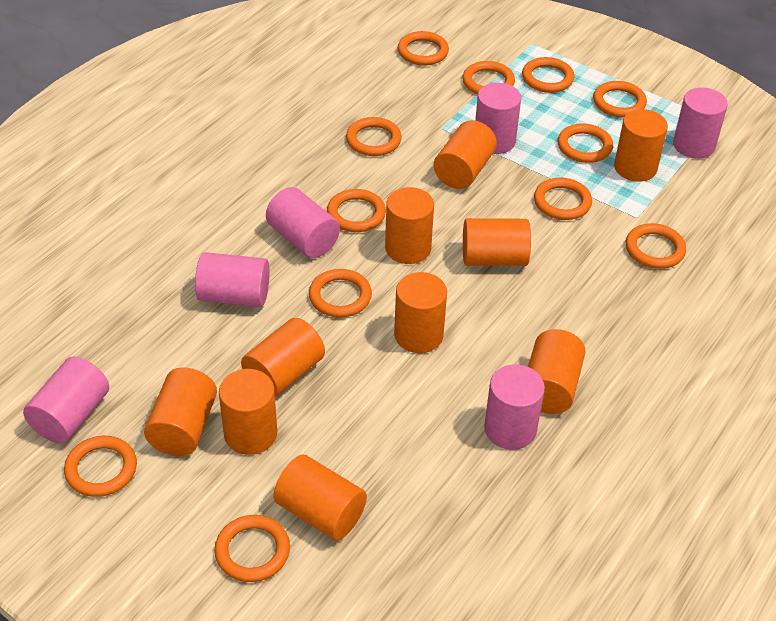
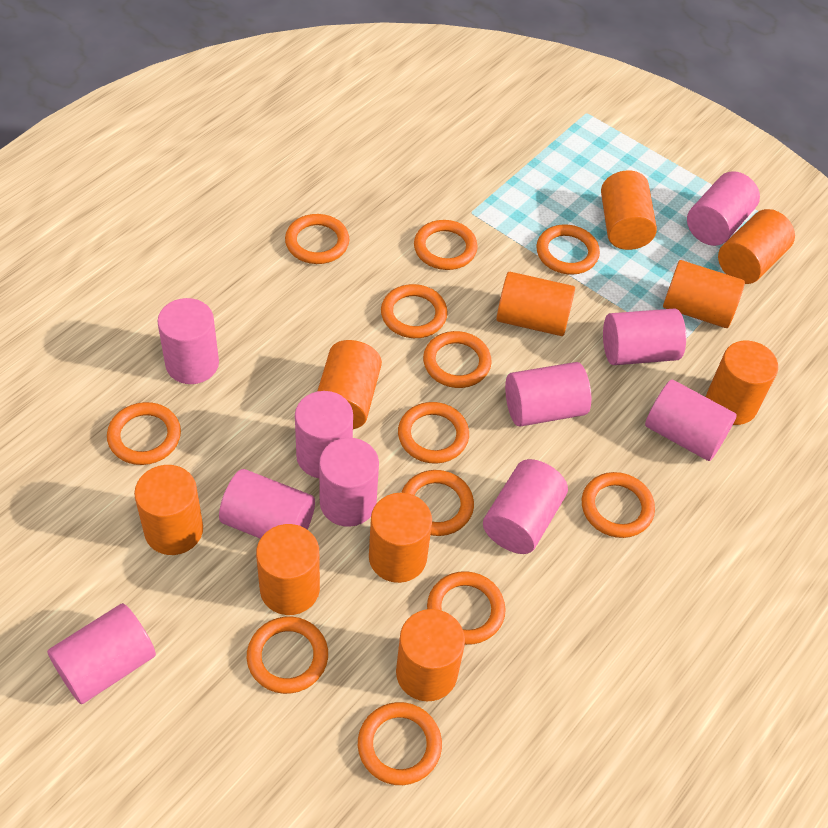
pink cylinder: [23,357,109,444] [195,252,270,307] [266,187,340,258] [475,83,521,154] [484,364,545,450] [673,87,728,159] = 6 -> [47,603,156,704] [158,298,219,384] [219,469,315,539] [295,391,353,478] [319,438,379,527] [483,459,568,554] [505,362,591,427] [603,308,686,365] [645,379,737,461] [687,171,760,246] = 10

